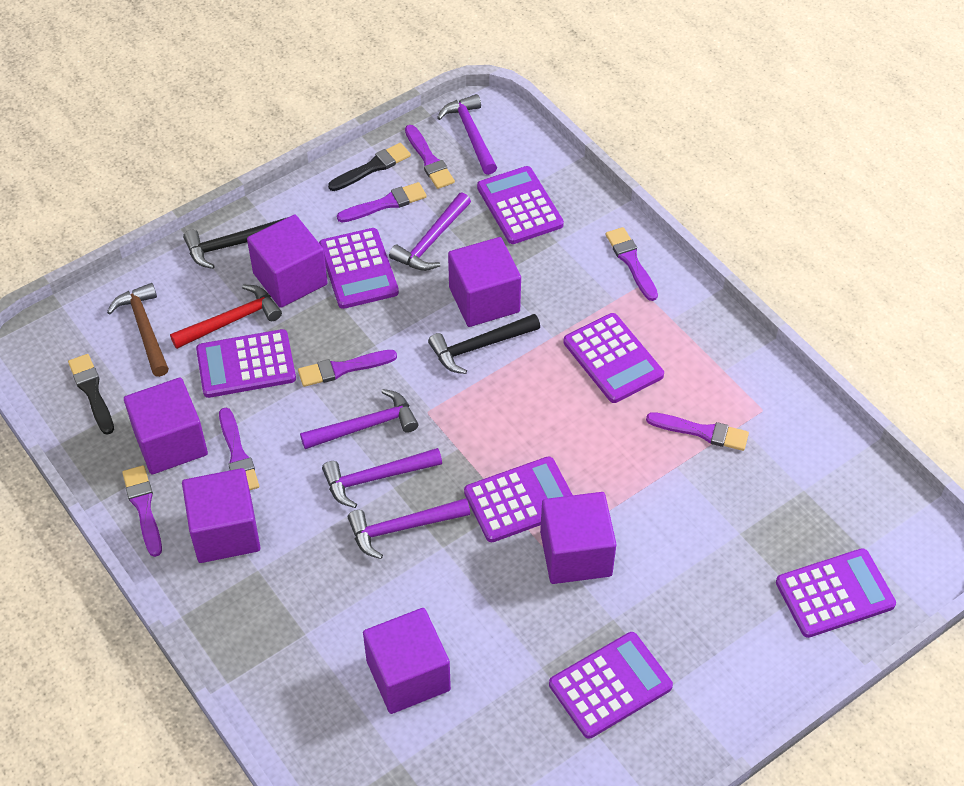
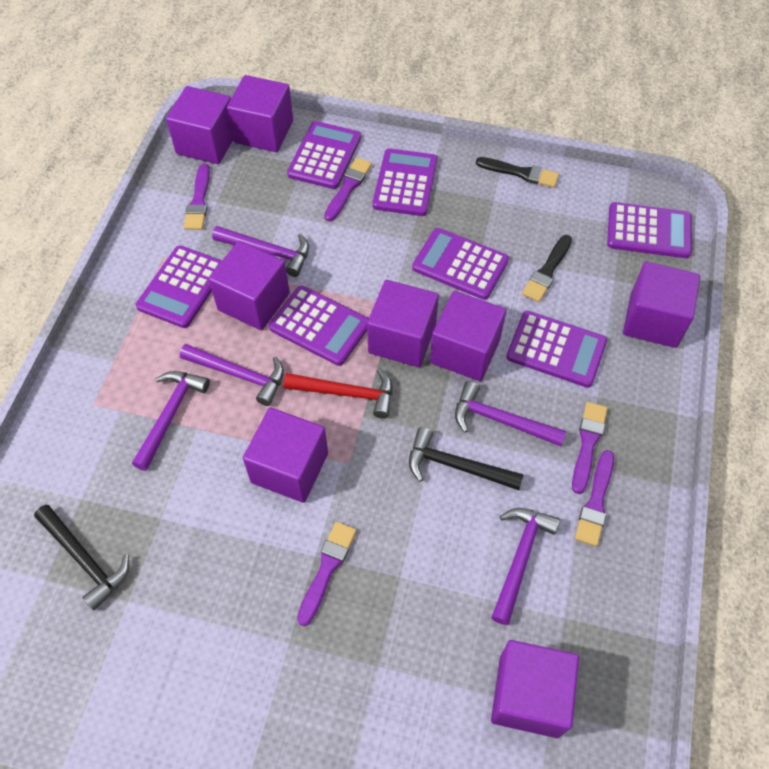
brown hammer: [107,283,169,377] = 1 -> none = 0
purple brush: [122,465,162,557] [219,408,259,490] [298,350,397,387] [337,182,427,222] [405,125,455,189] [606,227,658,301] [646,412,749,451] = 7 -> [184,164,210,230] [297,522,357,626] [324,157,372,221] [572,402,608,494] [575,450,614,546] = 5
purple cube: [124,378,208,474] [182,468,260,563] [247,214,328,308] [363,608,451,714] [448,237,521,327] [540,492,616,584] = 6 -> [166,86,233,164] [209,241,290,330] [227,75,293,152] [243,407,328,503] [367,280,439,367] [430,291,506,381] [491,640,579,738] [623,262,700,348] = 8

